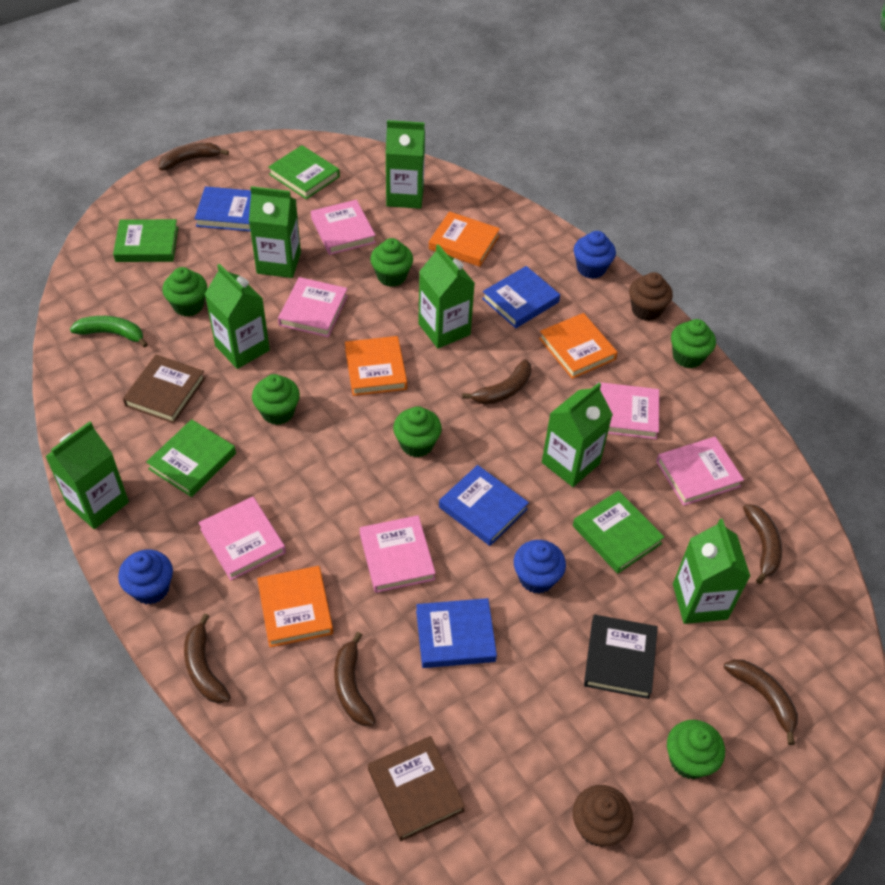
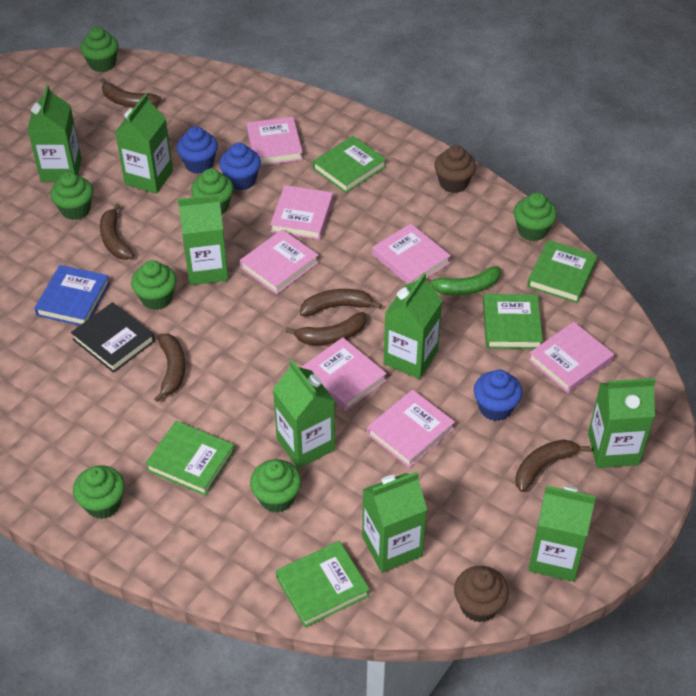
blue book: [194,187,251,232] [416,598,497,668] [439,465,529,546] [482,266,560,328] = 4 -> [34,265,110,326] = 1
brown book: [123,355,205,424] [368,736,465,841] = 2 -> none = 0
green book: [113,219,178,262] [146,419,236,497] [268,145,340,199] [573,490,664,574] = 4 -> [145,421,235,496] [276,541,370,628] [313,136,386,193] [483,294,543,349] [527,240,598,303] = 5
green carton: [45,421,129,529] [205,264,270,369] [249,186,301,278] [386,120,425,209] [418,244,475,348] [542,383,613,487] [673,519,751,624] = 7 -> [28,85,82,182] [115,94,173,194] [178,194,229,285] [273,360,335,469] [362,472,427,573] [384,273,443,379] [529,485,596,582] [588,378,656,468] = 8
green cupcake: [162,267,207,316] [252,374,300,425] [370,238,413,287] [393,406,442,457] [667,720,725,779] [671,319,716,368] = 6 -> [50,172,93,220] [73,465,125,519] [80,27,118,72] [131,260,177,310] [191,168,234,215] [250,459,302,513] [514,193,557,241] = 7
orange book: [257,566,333,647] [345,336,407,396] [429,211,500,267] [539,313,618,379] = 4 -> none = 0
pink book: [199,497,286,580] [278,277,348,337] [311,200,376,255] [360,515,436,593] [596,382,659,439] [656,437,744,506] = 6 -> [240,229,319,294] [246,117,303,166] [270,185,333,240] [302,337,387,411] [367,390,455,468] [372,223,451,284] [528,322,614,393] = 7

